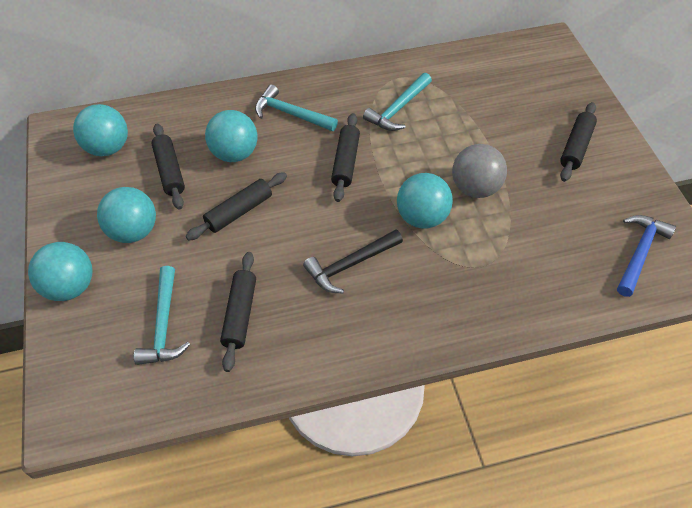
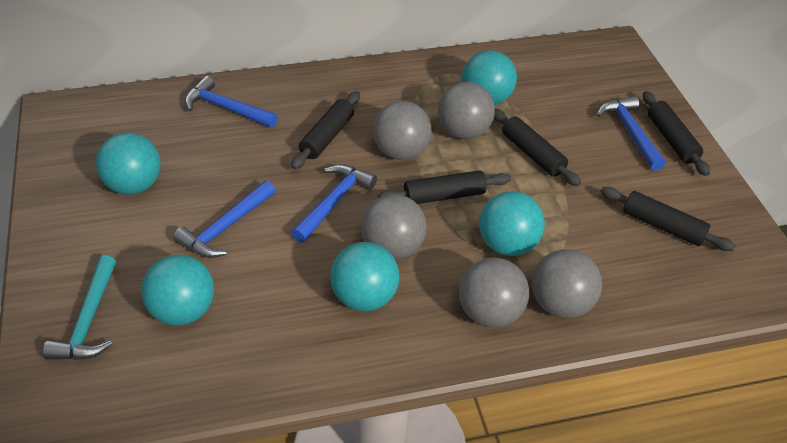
black hammer: [303,229,403,293] = 1 -> none = 0
blue hammer: [617,215,676,297] = 1 -> [173,180,276,258] [185,76,278,128] [291,164,377,243] [597,96,665,171] = 4
grey ball: [452,144,507,198] = 1 -> [361,194,427,260] [373,101,432,160] [438,82,495,139] [459,257,529,328] [532,249,602,318] = 5
turquoise hammer: [134,266,190,365] [255,85,338,131] [363,73,432,131] = 3 -> [43,255,116,360] = 1

